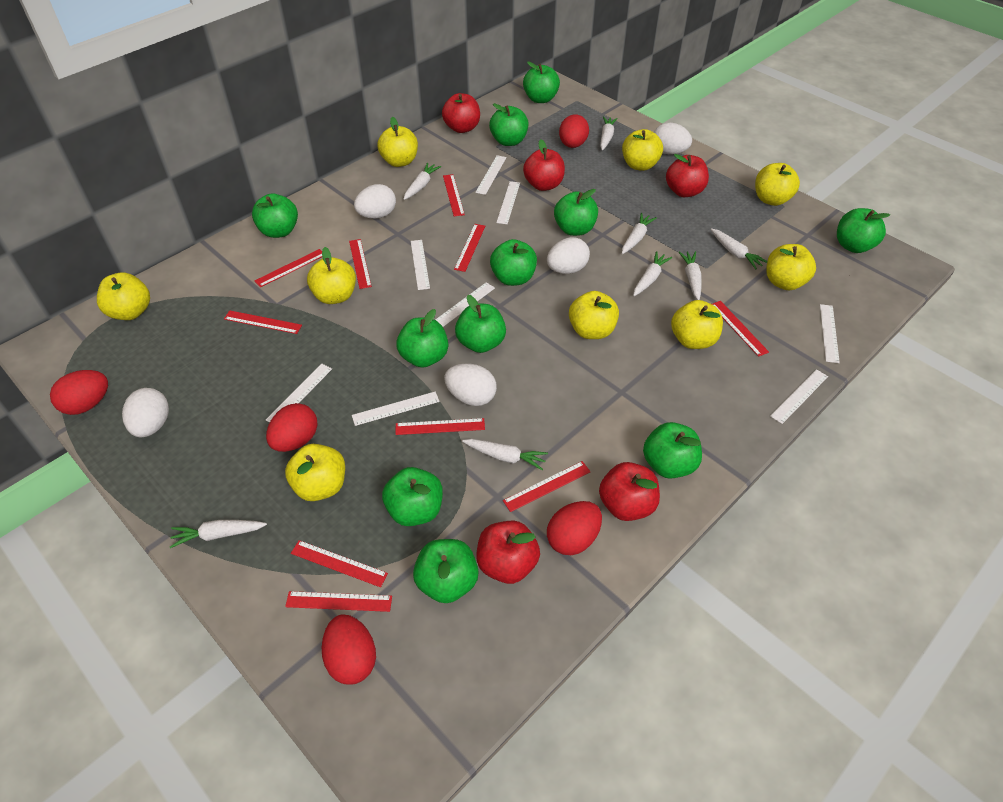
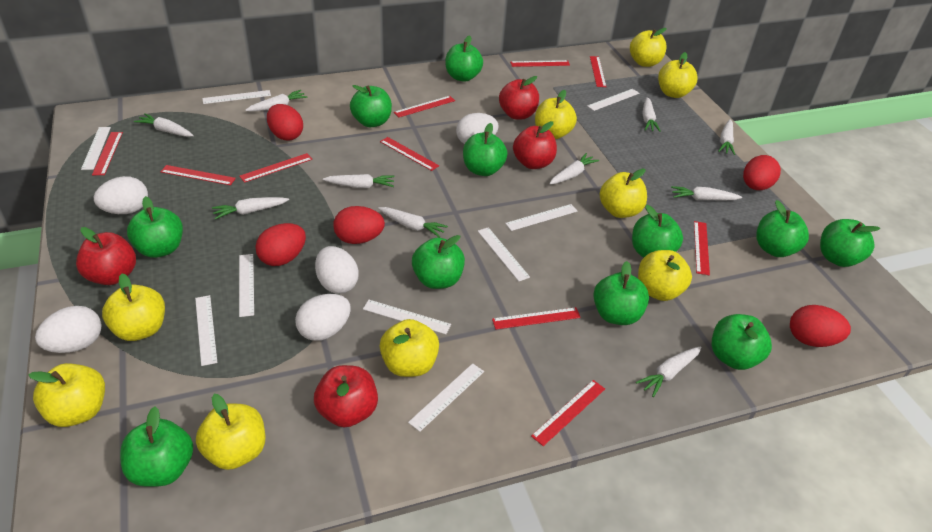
red apple: [442,93,480,133] [476,521,540,584] [523,139,565,191] [599,462,660,521] [666,154,709,197] = 5 -> [76,227,136,285] [314,365,378,427] [499,76,539,120] [513,121,557,169] = 4
white carrot: [170,520,267,548] [404,163,441,200] [462,439,548,470] [600,116,618,151] [622,213,657,254] [633,251,672,296] [679,251,702,300] [711,228,767,269] = 8 -> [134,113,194,137] [212,197,289,219] [245,90,308,112] [323,174,394,188] [378,207,448,238] [549,153,599,184] [636,346,701,397] [642,97,661,132] [671,186,742,200] [718,119,735,155] = 10
white ruler: [266,364,332,423] [352,392,440,426] [411,240,430,290] [435,282,495,327] [475,155,507,195] [496,181,520,224] [770,369,828,424] [820,304,840,363] = 8 -> [81,127,111,170] [195,295,217,366] [202,90,271,104] [239,254,254,317] [363,300,451,334] [408,363,484,432] [478,227,530,281] [505,204,577,231] [587,89,639,111] = 9

